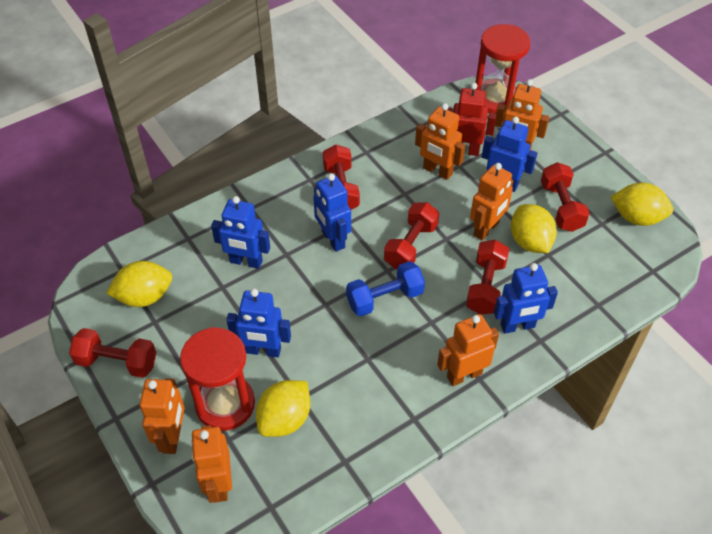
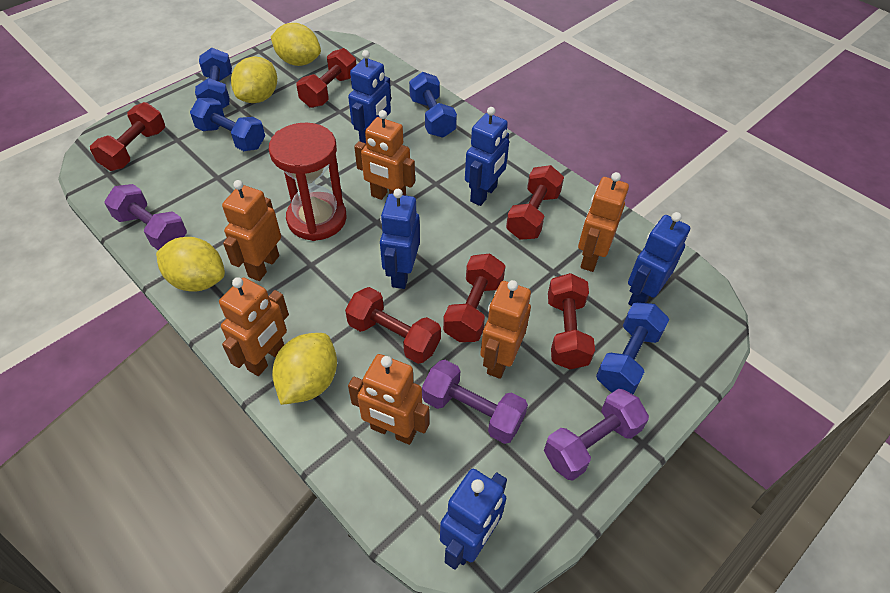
blue dumbbell: [346,261,425,316] = 1 -> [190,98,265,151] [195,48,232,109] [409,72,457,138] [596,303,669,394] = 4
purple dumbbell: none = 0 -> [104,184,187,250] [422,360,528,444] [544,389,649,480] = 3
red dumbbell: [69,328,156,378] [323,144,360,210] [384,202,439,269] [466,240,509,315] [541,162,590,232] = 5 -> [90,102,165,171] [297,48,357,108] [345,287,441,364] [443,254,505,342] [506,165,564,240] [548,273,595,369] = 6
red hourglass: [180,327,255,431] [476,24,531,113] = 2 -> [269,122,347,241] = 1
red robot: [447,83,497,156] = 1 -> none = 0

